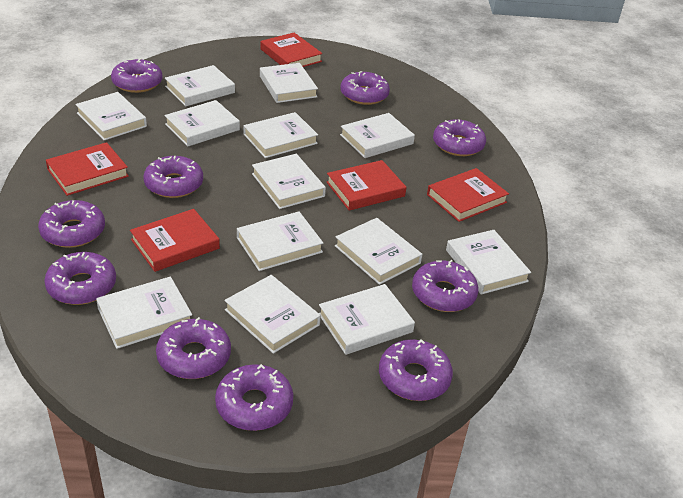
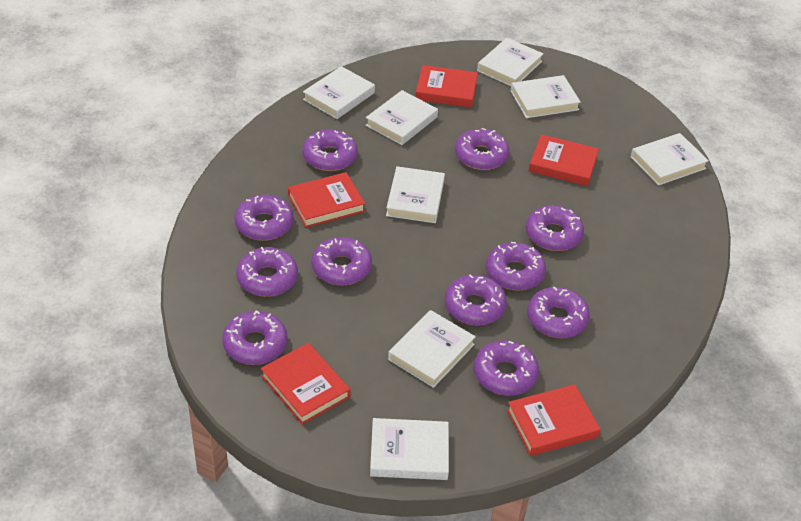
purple donut: [38,200,105,248] [44,252,116,305] [111,58,163,93] [143,156,203,198] [156,317,231,379] [215,364,294,431] [340,71,390,105] [379,339,453,401] [412,260,479,312] [433,119,486,156] = 10 -> [222,310,288,365] [234,195,293,241] [236,247,298,297] [303,129,357,171] [311,237,372,285] [445,275,507,326] [455,128,509,170] [474,340,539,396] [486,242,546,291] [526,205,584,251] [527,287,590,338] = 11
white book: [75,92,147,140] [96,276,192,349] [164,100,240,146] [165,65,235,106] [224,275,321,354] [237,212,324,271] [243,112,318,158] [252,154,326,209] [260,63,318,103] [319,284,415,355] [335,218,423,285] [340,113,415,158] [446,230,531,295] = 13 -> [303,66,375,119] [366,90,438,145] [370,418,449,480] [386,166,445,223] [388,310,476,388] [477,38,543,86] [511,75,581,118] [631,133,709,186] = 8

